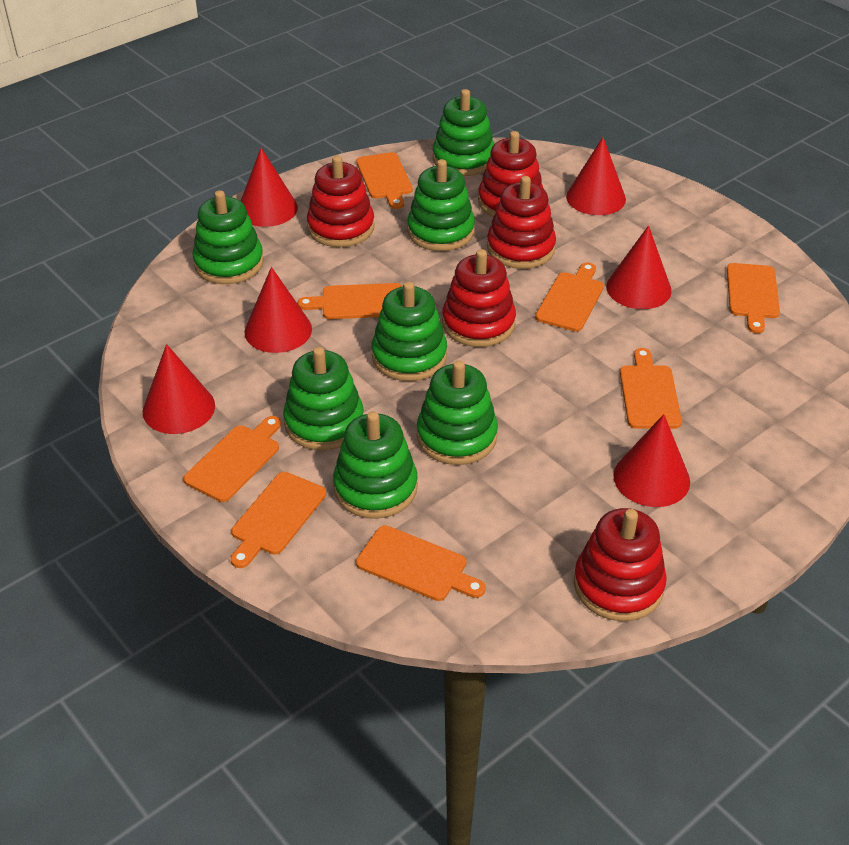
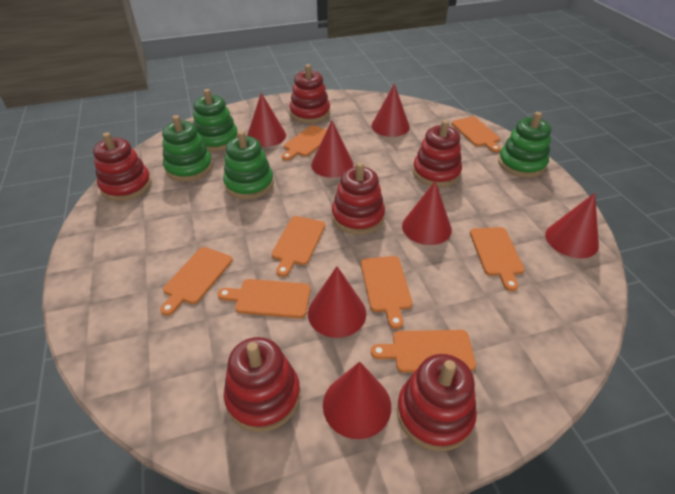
green stacking toy: [193,190,264,284] [283,347,364,450] [333,411,418,519] [371,281,447,381] [407,159,475,251] [417,360,498,465] [433,89,494,176] = 7 -> [162,115,213,182] [193,89,238,152] [223,131,274,199] [498,112,551,178] = 4
red cone: [143,344,215,434] [241,148,298,227] [244,267,312,353] [566,137,626,215] [606,225,672,309] [613,414,690,507] = 6 -> [247,93,286,147] [308,266,366,338] [311,120,354,178] [323,362,391,439] [371,83,410,137] [402,181,452,245] [545,193,599,258] = 7
red stacking toy: [307,156,375,247] [442,249,516,347] [478,131,544,217] [487,176,556,269] [574,508,667,621] = 5 -> [93,132,152,201] [224,337,300,432] [289,64,330,123] [332,162,385,235] [397,354,477,451] [413,120,462,187] = 6

